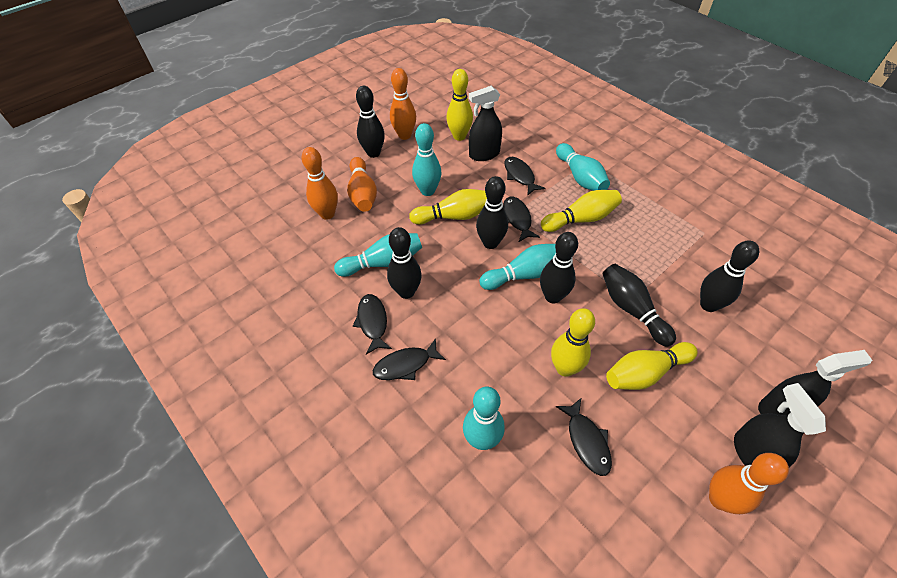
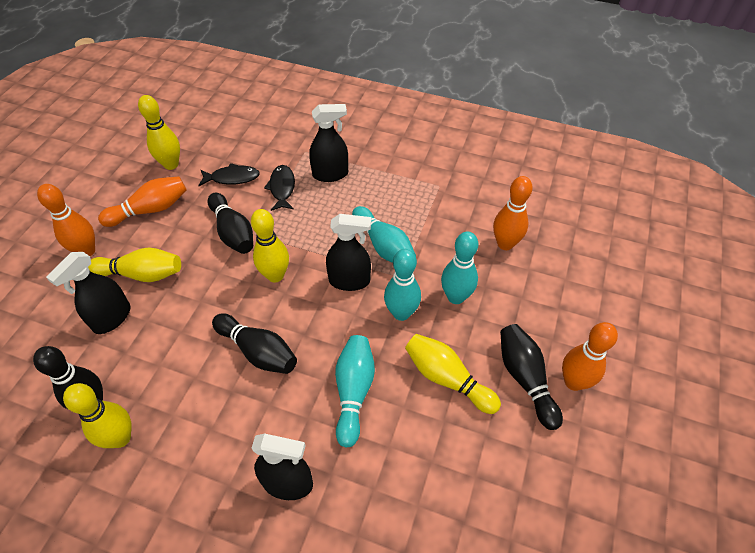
black bowling pin: [356,86,385,158] [387,227,422,299] [476,176,508,249] [540,232,578,303] [602,264,676,347] [700,240,759,312] = 6 -> [33,346,103,409] [208,193,253,254] [212,313,297,374] [500,324,563,430] = 4
black fish: [353,294,392,354] [373,338,446,380] [503,197,540,242] [504,157,546,196] [556,398,612,476] = 5 -> [198,163,260,186] [264,165,295,211] = 2
black spray bottle: [469,86,502,161] [734,383,826,467] [758,350,872,415] = 3 -> [46,252,130,334] [251,433,313,500] [309,104,348,182] [326,214,371,291] = 4
turquoise bowling pin: [334,233,422,277] [412,123,441,196] [463,387,505,450] [480,244,556,290] [556,143,610,191] = 5 -> [335,335,375,447] [352,206,416,263] [384,249,421,321] [441,232,478,304] = 4

